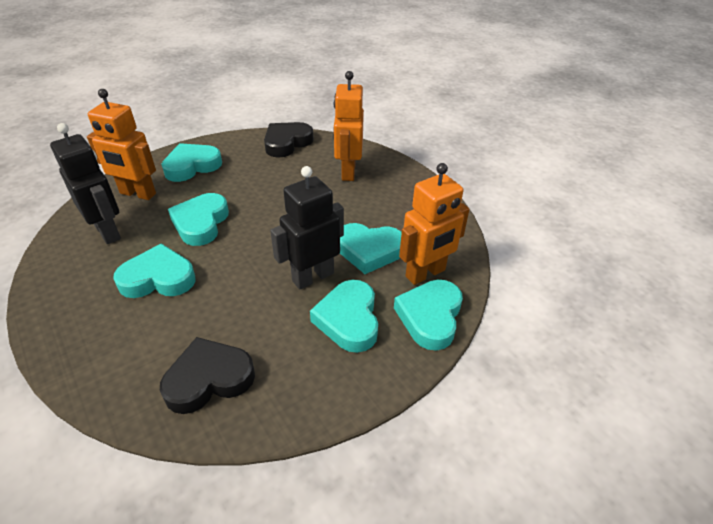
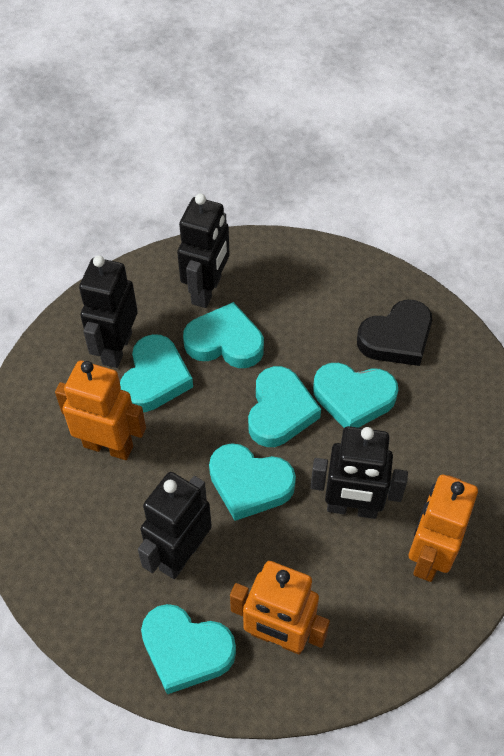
black heart: [160,337,255,414] [264,122,314,158] = 2 -> [357,300,432,366] = 1
black robot: [50,123,121,244] [270,166,344,289] = 2 -> [79,255,138,368] [138,472,212,579] [177,194,230,308] [311,426,408,519] = 4

